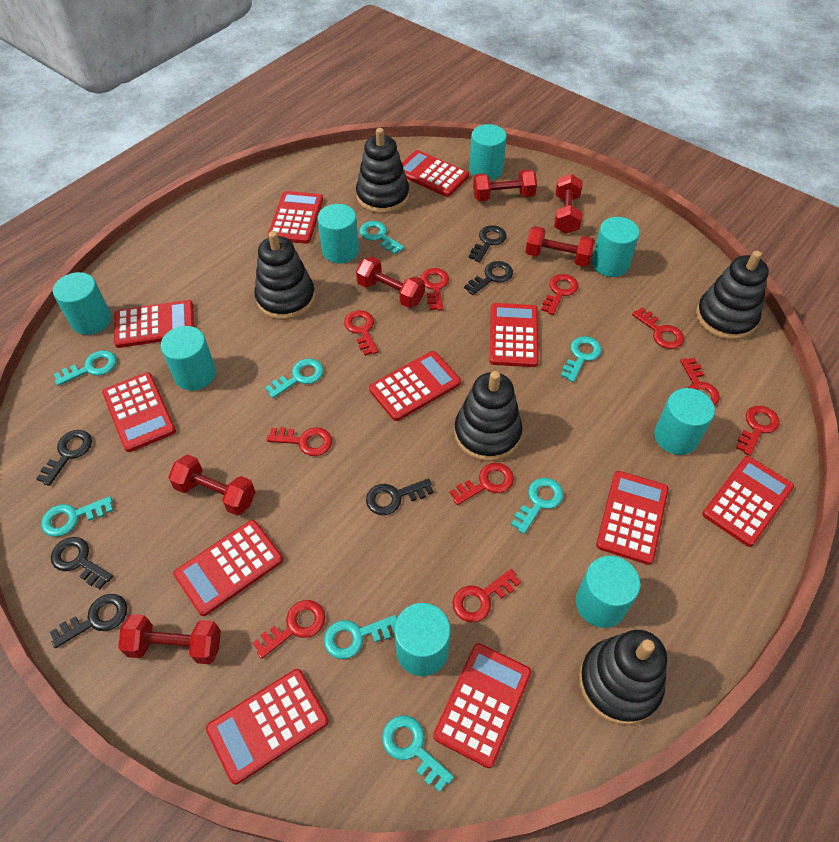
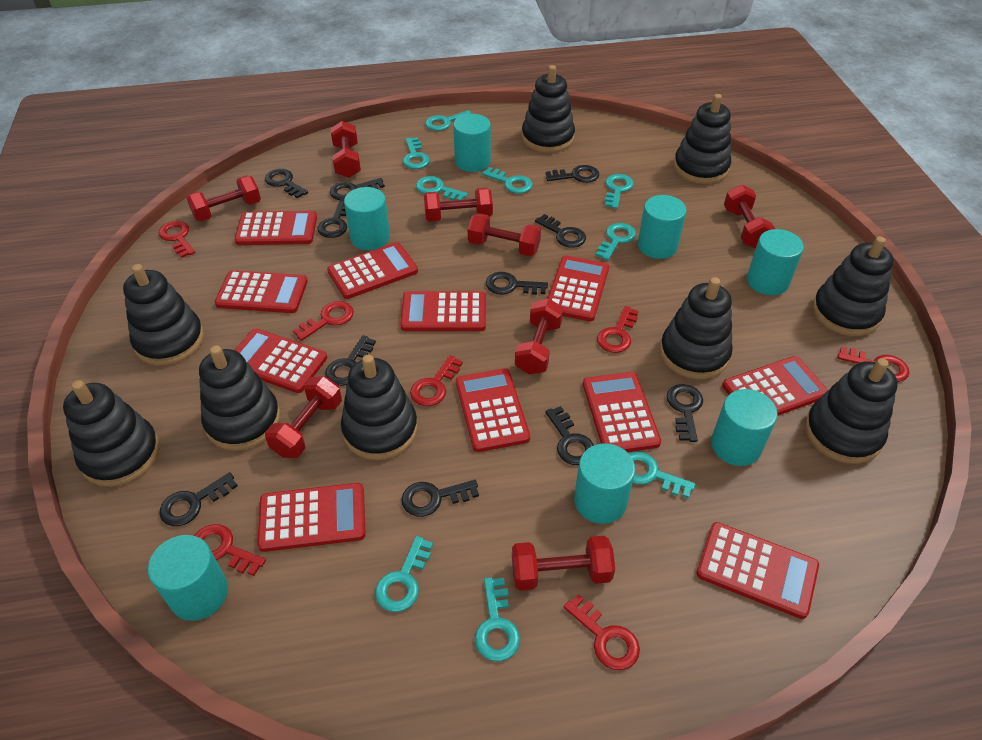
black key: [36,430,92,486] [50,594,127,648] [51,537,113,589] [366,478,434,515] [464,261,513,295] [469,225,507,262] = 6 -> [159,472,238,526] [265,169,308,198] [317,200,347,238] [325,335,376,386] [330,178,385,200] [401,480,479,517] [486,272,548,295] [535,214,586,248] [545,406,594,465] [546,165,599,183] [667,384,703,442] = 11
black stacking toy: [254,231,315,320] [356,128,409,214] [454,371,522,462] [579,630,667,725] [696,251,769,340] = 5 -> [63,380,160,487] [123,264,204,365] [199,345,280,451] [341,355,418,460] [522,65,575,153] [660,277,733,379] [674,94,731,184] [805,358,898,464] [813,236,894,336] = 9
red dumbbell: [118,614,221,664] [168,454,255,516] [356,257,425,308] [473,169,537,201] [525,226,595,267] [554,174,582,234] = 6 -> [186,175,261,222] [265,376,342,458] [331,121,361,178] [424,187,493,222] [467,213,541,256] [512,536,615,591] [515,299,563,375] [724,185,775,249] = 8
red key: [253,600,325,659] [267,427,332,456] [344,310,379,356] [420,268,449,311] [450,463,514,505] [453,569,521,622] [541,274,578,315] [632,307,684,349] [680,358,720,406] [736,406,780,456] = 10 -> [158,221,195,258] [194,524,266,576] [293,301,354,341] [410,355,463,406] [563,594,640,670] [597,306,639,353] [838,346,910,382] = 7
turquoise cylinder: [53,272,111,335] [161,326,216,391] [318,204,359,264] [395,603,451,676] [469,124,507,180] [576,556,640,628] [592,217,640,277] [654,388,715,455] = 8 -> [148,535,228,621] [344,187,390,250] [453,114,491,172] [574,443,635,524] [638,195,686,259] [711,389,778,466] [747,229,804,296] = 7
turquoise key: [41,496,113,537] [54,350,117,386] [265,358,324,398] [324,615,397,659] [359,221,404,254] [382,716,454,792] [511,478,564,534] [561,336,602,382] = 8 -> [375,536,433,612] [403,137,430,169] [416,176,468,201] [425,110,471,131] [475,577,520,661] [482,167,533,194] [596,223,636,260] [604,174,634,209] [629,451,695,498] = 9

